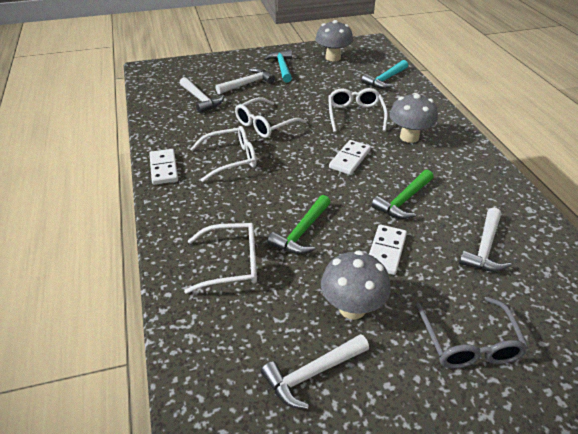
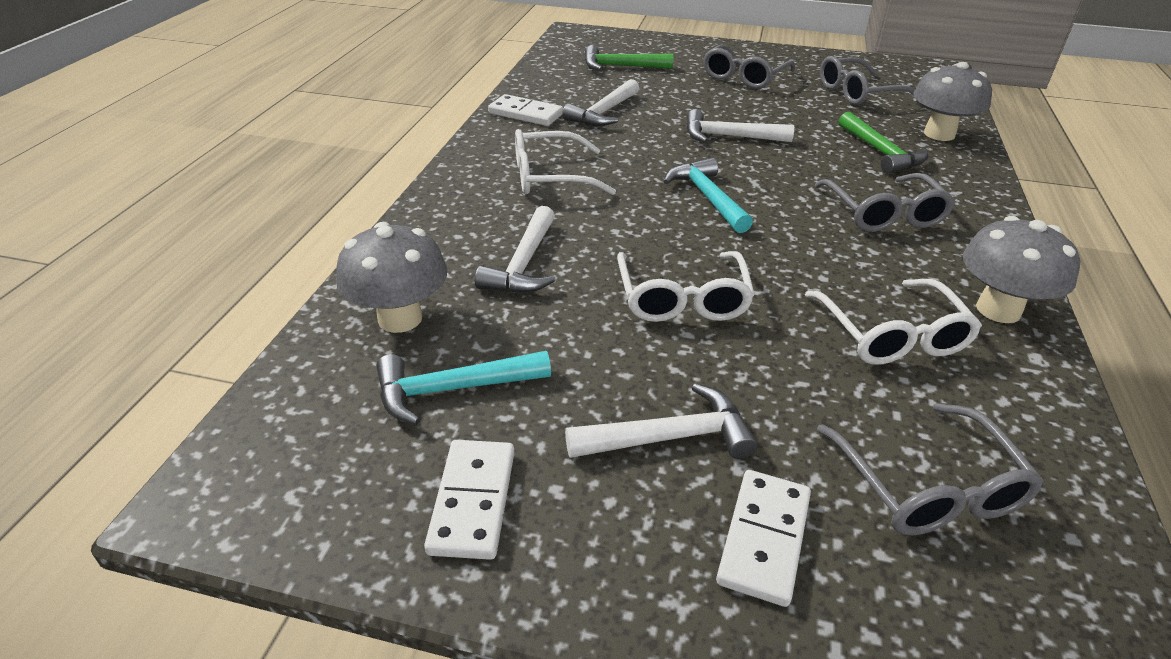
grey glasses: [416,297,528,368] = 1 -> [703,44,795,89] [815,173,955,232] [817,403,1044,535] [820,56,915,105] = 4
white glasses: [184,223,257,294] [190,126,256,182] [235,97,306,138] [328,88,388,132] = 4 -> [515,129,616,195] [617,251,755,322] [805,279,982,365] = 3

